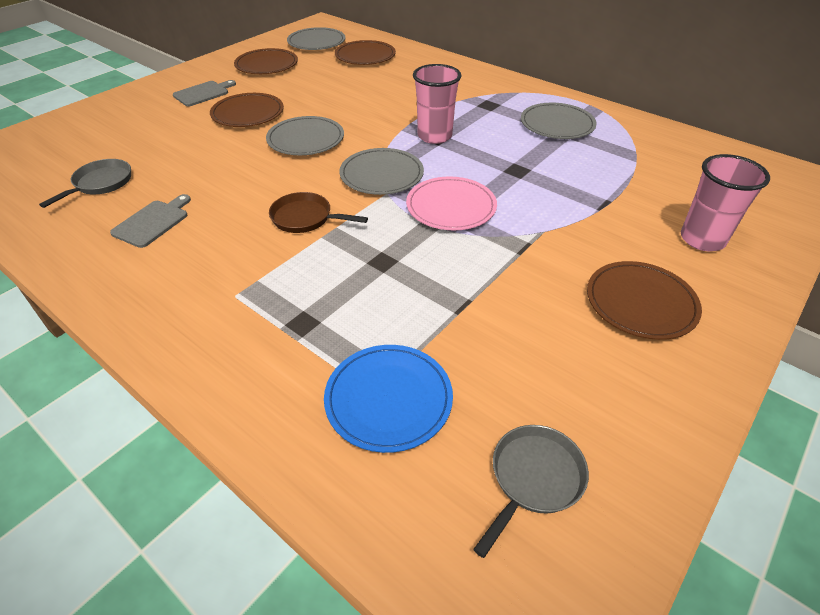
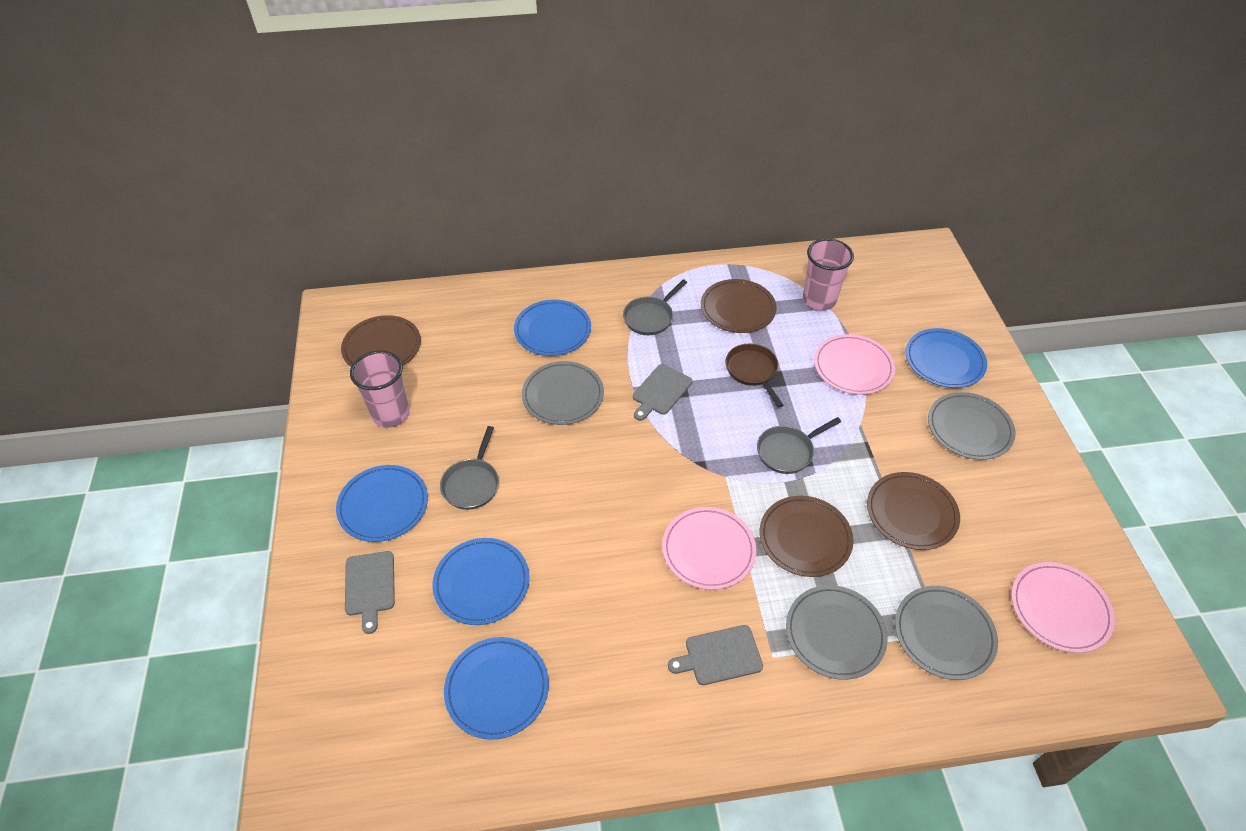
blue plate: [324,345,453,453] = 1 -> [336,465,428,542] [432,538,530,625] [444,637,549,740] [514,300,591,356] [906,328,987,388] = 5
grey cutting board: [110,194,191,248] [173,80,236,106] = 2 -> [345,551,395,634] [633,364,692,421] [668,625,763,685] = 3
grey pan: [39,159,131,208] [473,425,589,558] = 2 -> [440,426,499,510] [623,279,687,335] [757,417,841,474] = 3
pink plate: [406,176,497,230] = 1 -> [662,507,756,590] [814,334,895,395] [1011,562,1115,653] = 3

